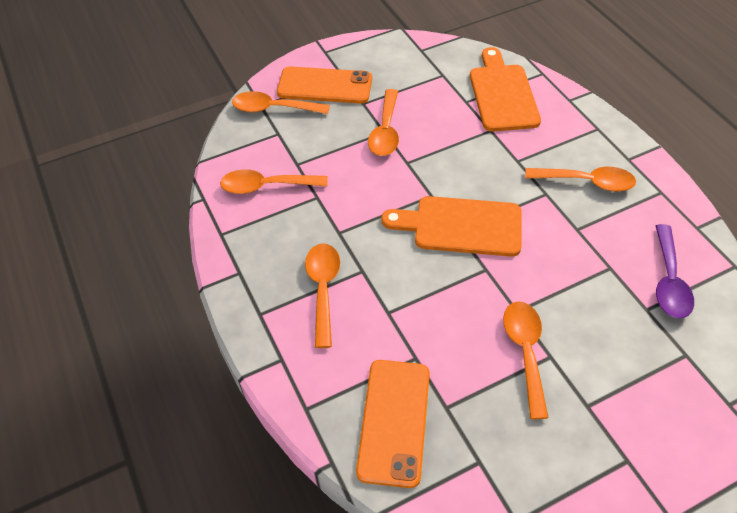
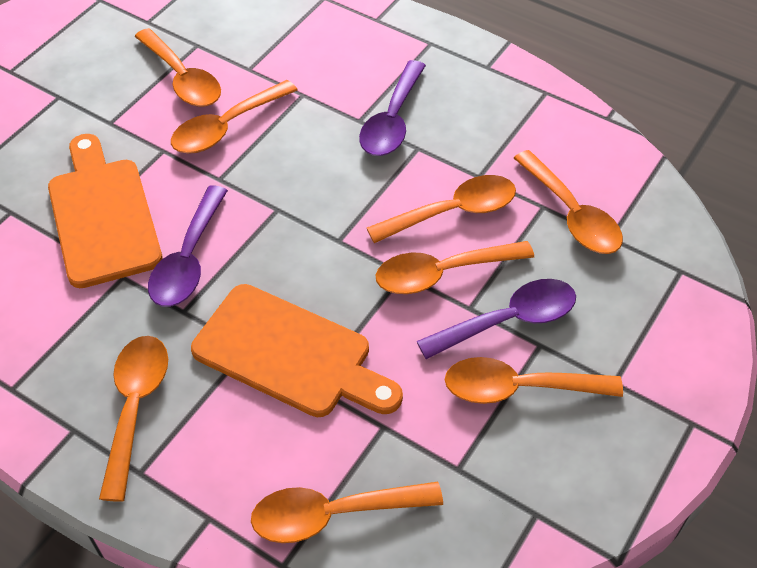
orange phone: [277,66,372,104] [356,360,430,488] = 2 -> none = 0
orange spoon: [220,169,328,194] [232,91,330,114] [305,243,340,348] [368,89,399,156] [503,301,549,419] [525,167,636,192] = 6 -> [99,336,168,502] [134,28,221,107] [171,80,297,154] [251,482,443,543] [367,175,516,243] [376,241,534,294] [445,357,623,404] [514,150,623,254] = 8
purple spoon: [655,224,694,319] = 1 -> [148,185,228,307] [359,60,426,156] [417,279,576,359] = 3

